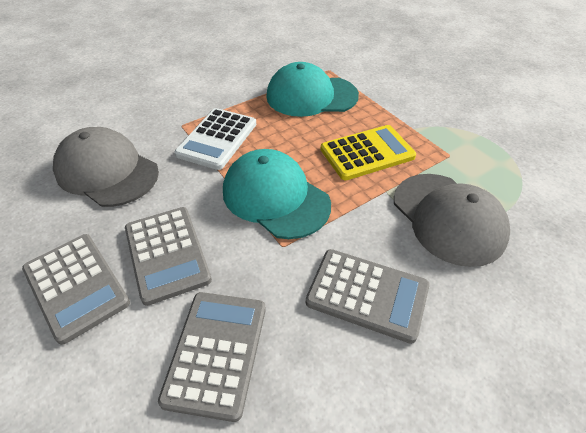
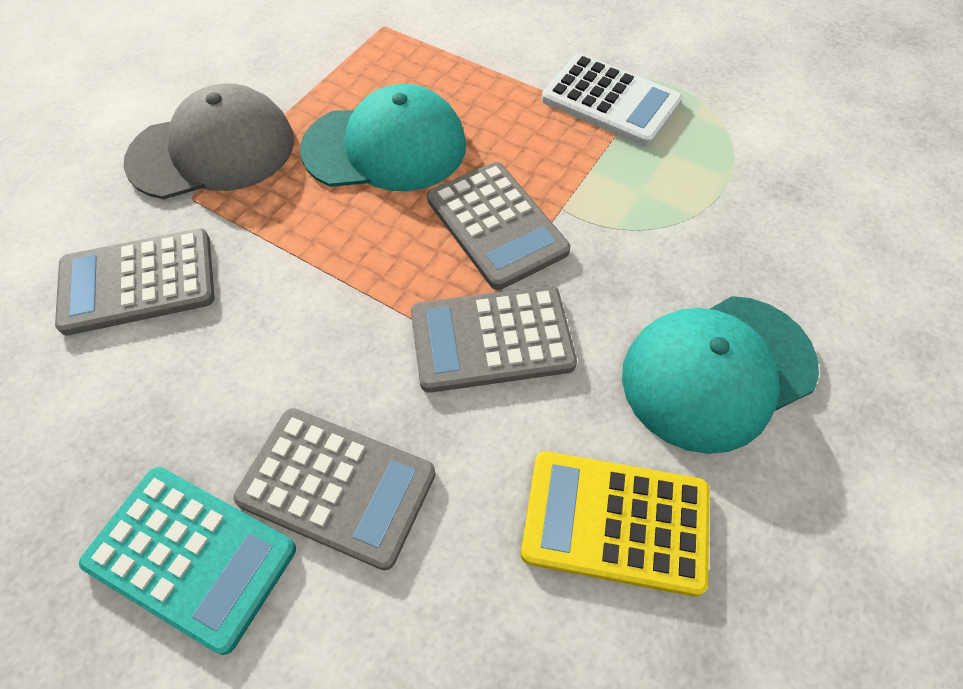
grey cap: [53,127,159,207] [394,174,510,267] = 2 -> [124,83,294,199] = 1
turquoise calculator: none = 0 -> [79,467,296,655] = 1

